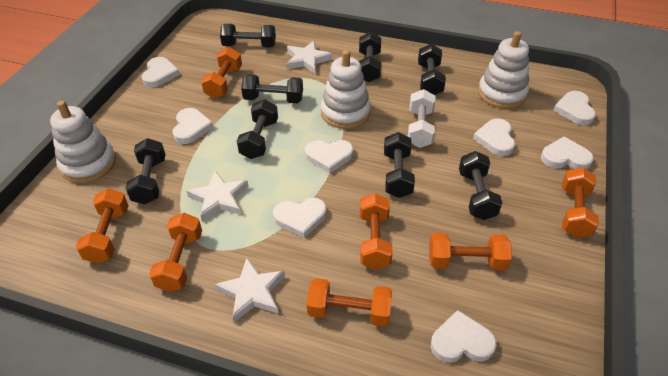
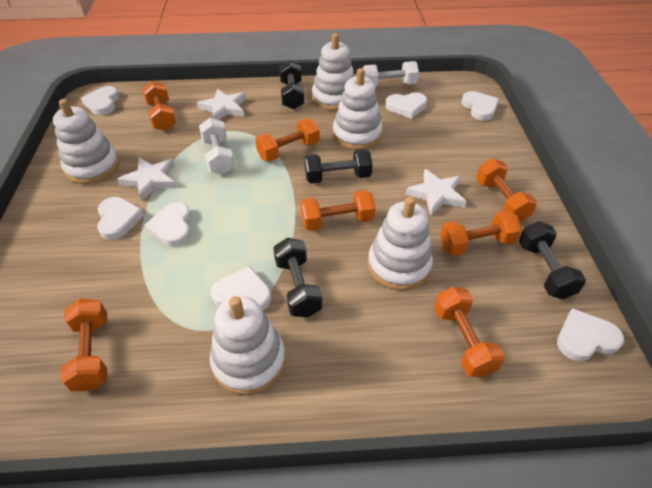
black dumbbell: [126,138,165,204] [220,24,276,47] [237,99,278,159] [241,74,303,103] [359,32,381,82] [384,132,415,198] [418,44,446,95] [459,151,502,220] = 8 -> [273,238,323,317] [279,60,304,110] [304,149,373,184] [519,221,586,299] = 4
white dumbbell: [408,89,435,148] = 1 -> [199,118,235,175] [363,61,419,87] = 2
white heart: [142,57,180,87] [173,108,214,144] [273,198,326,238] [305,140,353,173] [431,310,497,363] [473,119,515,156] [541,137,594,169] [553,91,596,125] = 8 -> [81,86,119,115] [97,197,144,240] [145,203,191,247] [211,266,271,311] [385,92,427,119] [461,91,499,121] [557,308,624,361] = 7
white stacking toy: [50,101,116,183] [321,50,371,129] [478,31,529,109] = 3 -> [53,99,119,184] [210,296,286,395] [312,33,354,111] [333,68,383,150] [368,196,433,291] = 5

